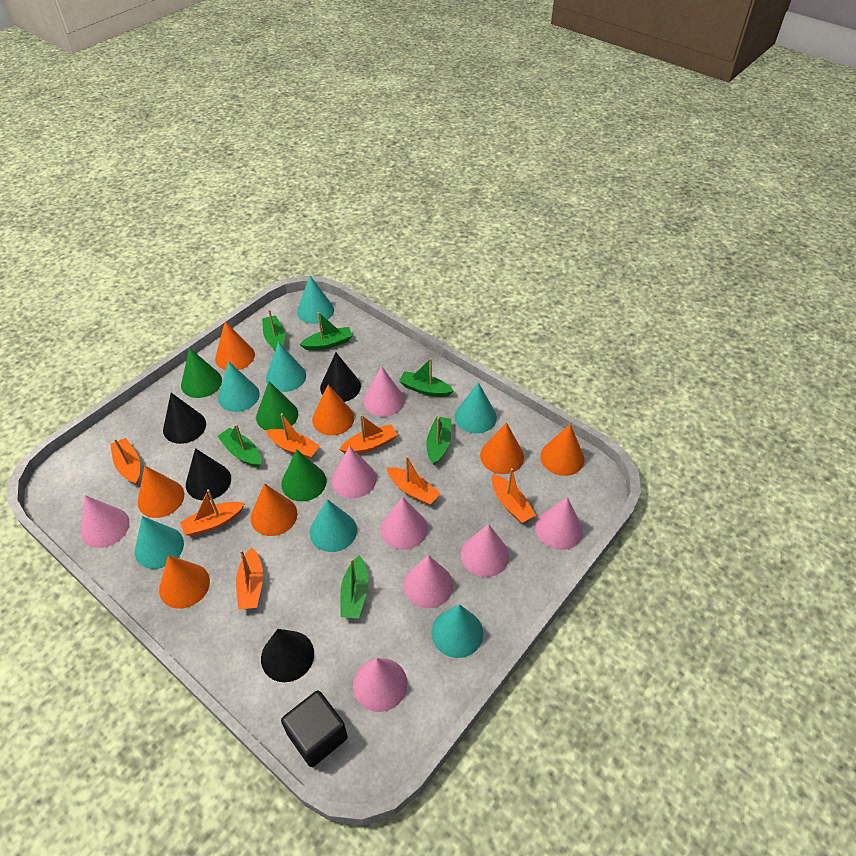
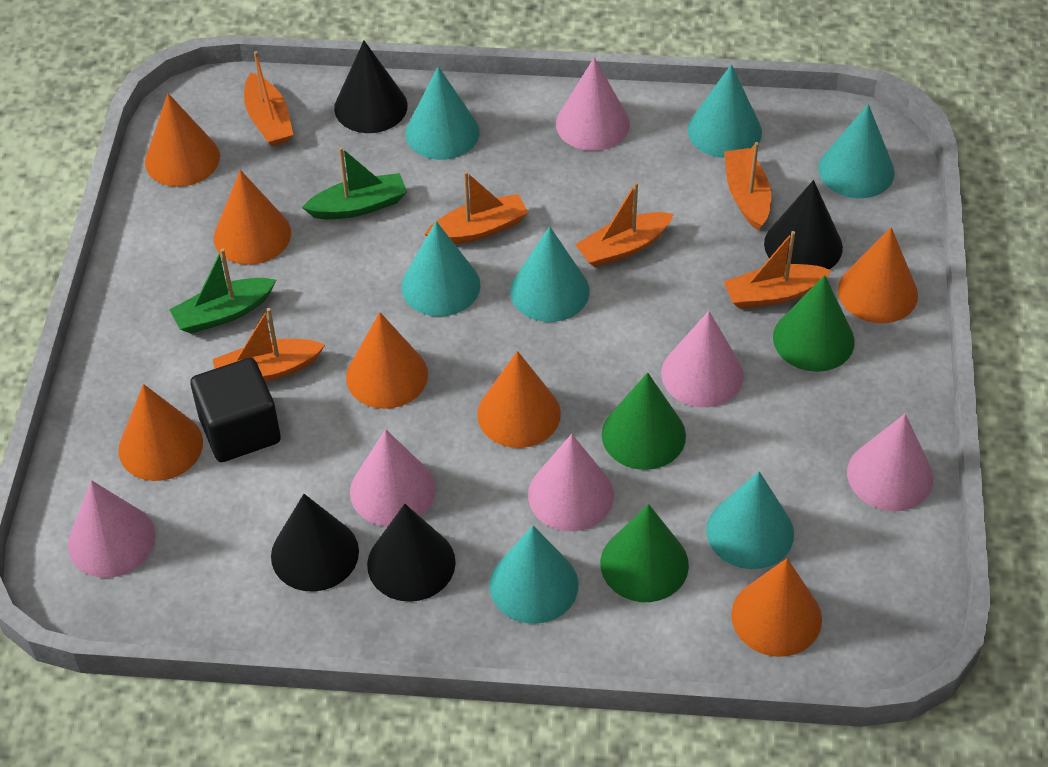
green boat: [217,424,261,467] [262,309,285,350] [299,312,353,351] [340,555,368,618] [399,358,454,397] [426,416,451,465] = 6 -> [169,248,276,334] [302,147,407,219] = 2
orange boat: [110,438,140,485] [180,489,245,536] [236,547,263,609] [266,413,320,459] [339,415,397,454] [387,456,441,505] [492,468,536,523] = 7 -> [212,308,325,382] [244,51,293,147] [425,171,529,244] [575,182,674,268] [724,142,771,230] [724,231,832,309] = 6
pink cone: [81,495,130,548] [332,446,376,498] [353,658,408,712] [363,366,405,417] [381,497,428,550] [403,555,453,608] [461,524,509,577] [536,497,583,550] = 8 -> [68,480,156,578] [350,429,436,527] [528,434,614,531] [556,57,630,151] [661,311,744,407] [847,414,933,511] = 6

